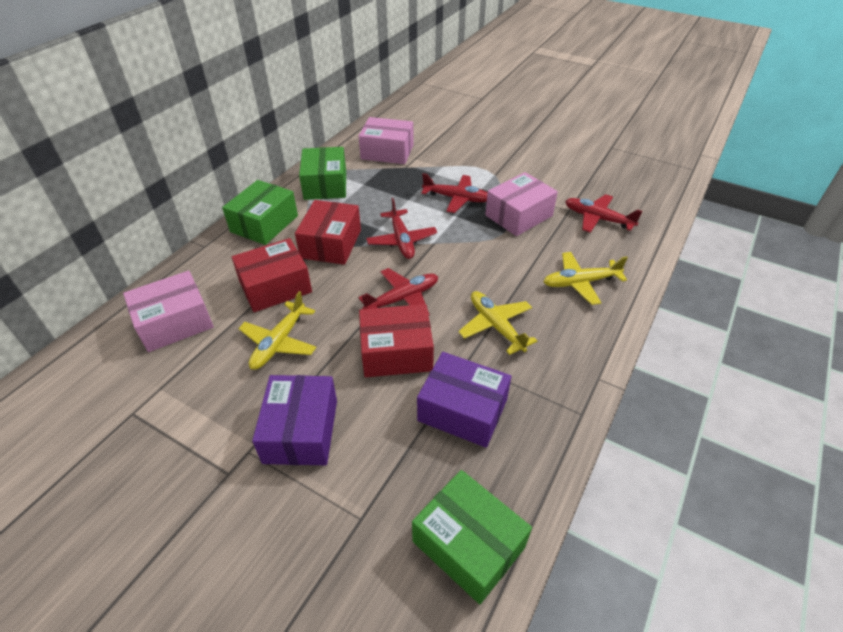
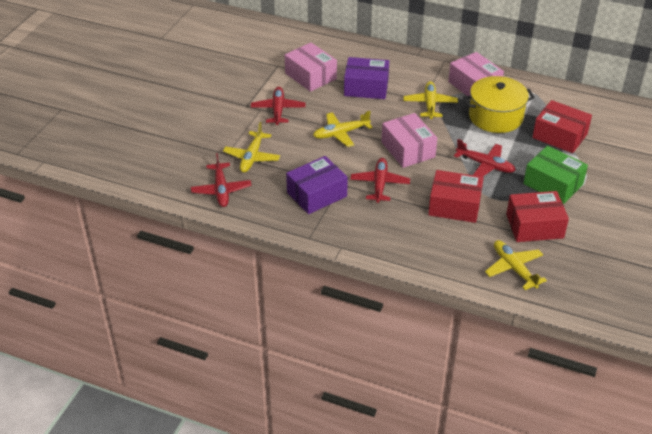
green box: [222,180,298,245] [299,147,346,200] [412,470,532,604] = 3 -> [523,146,588,204] = 1
yellow plane: [238,291,317,370] [458,291,537,355] [543,252,628,305] = 3 -> [223,122,280,173] [313,111,373,147] [403,81,458,119] [485,240,547,290] = 4
yellow pot: none = 0 -> [463,76,535,133] = 1

